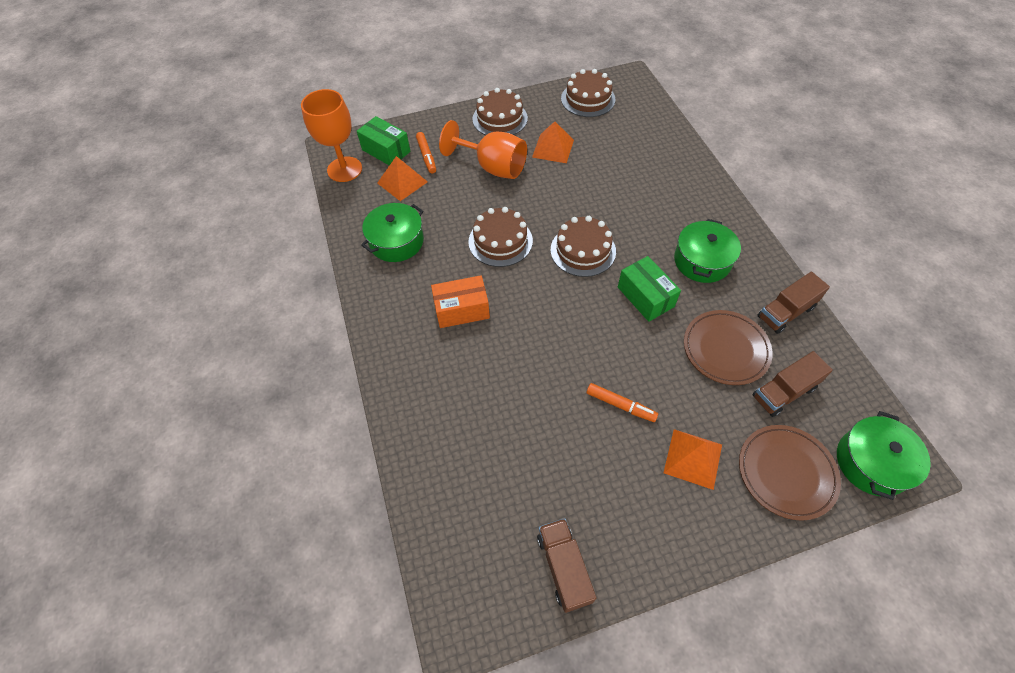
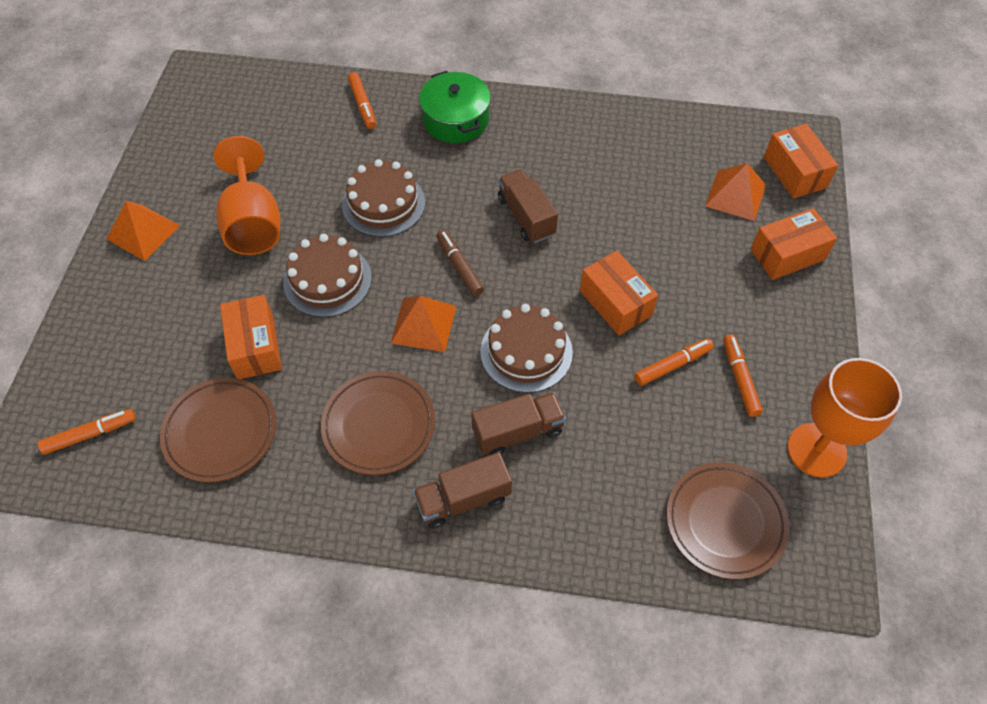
brown cake: [468,207,533,267] [472,88,528,135] [550,216,616,277] [561,69,615,117] = 4 -> [283,234,372,317] [342,159,425,237] [480,304,573,393] = 3
brown marker: none = 0 -> [437,230,484,296] = 1
brown plate: [684,310,773,385] [739,425,841,521] = 2 -> [160,378,276,482] [321,371,435,475] [666,462,789,579] = 3
green box: [357,116,411,165] [618,256,681,322] = 2 -> none = 0
green pot: [361,203,424,262] [674,219,741,283] [837,411,931,500] = 3 -> [419,71,491,143] = 1
orange box: [431,275,490,328] = 1 -> [220,295,282,379] [580,251,658,335] [750,208,837,280] [764,124,838,199] = 4
orange marker: [416,132,436,174] [587,383,658,422] = 2 -> [38,409,136,455] [348,72,376,129] [634,338,714,386] [723,335,763,417] = 4

